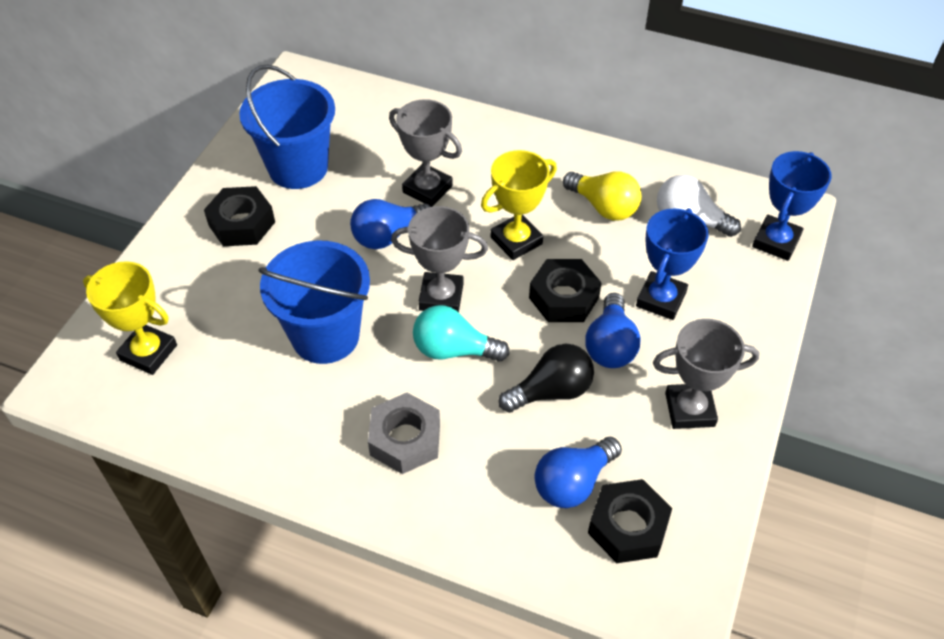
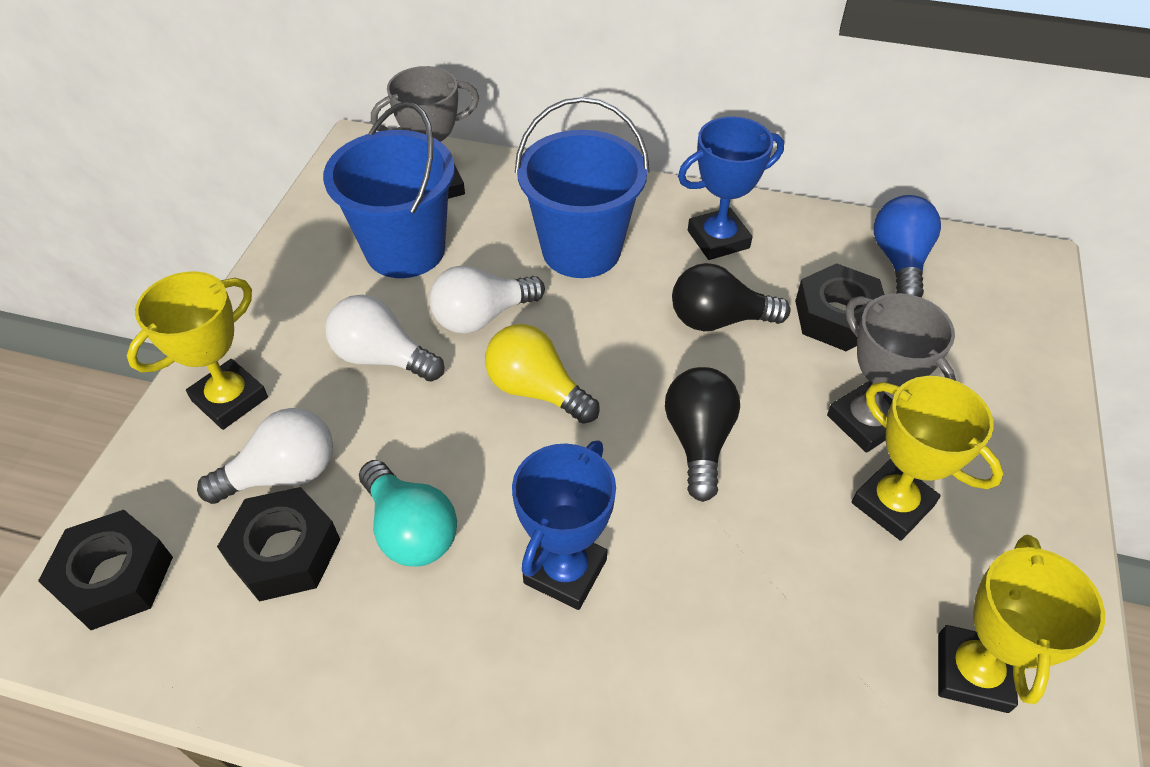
black light bulb: [499,344,594,413] = 1 -> [665,367,740,502] [672,263,791,331] = 2
blue light bulb: [350,199,431,249] [535,437,622,508] [585,293,641,368] = 3 -> [874,195,941,297] = 1
grey nut: [368,393,440,474] = 1 -> none = 0
grey trophy: [389,99,462,207] [391,206,488,312] [653,319,759,429] = 3 -> [371,66,479,199] [827,293,956,453] = 2
white light bulb: [657,175,741,237] = 1 -> [197,408,333,504] [325,295,444,382] [429,265,545,334] = 3
yellow trophy: [83,261,177,375] [481,150,557,260] = 2 -> [127,271,268,430] [852,376,1003,541] [938,535,1105,713] = 3

